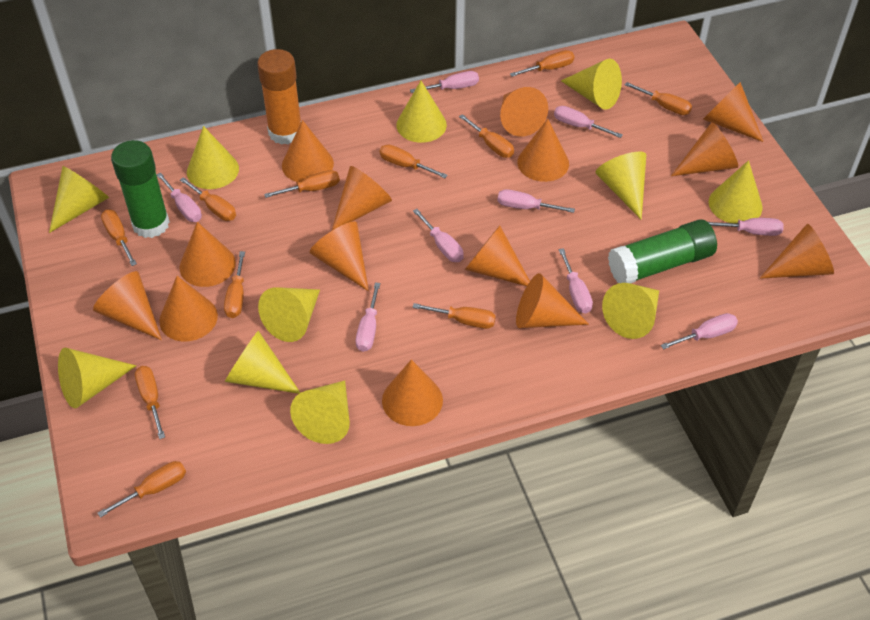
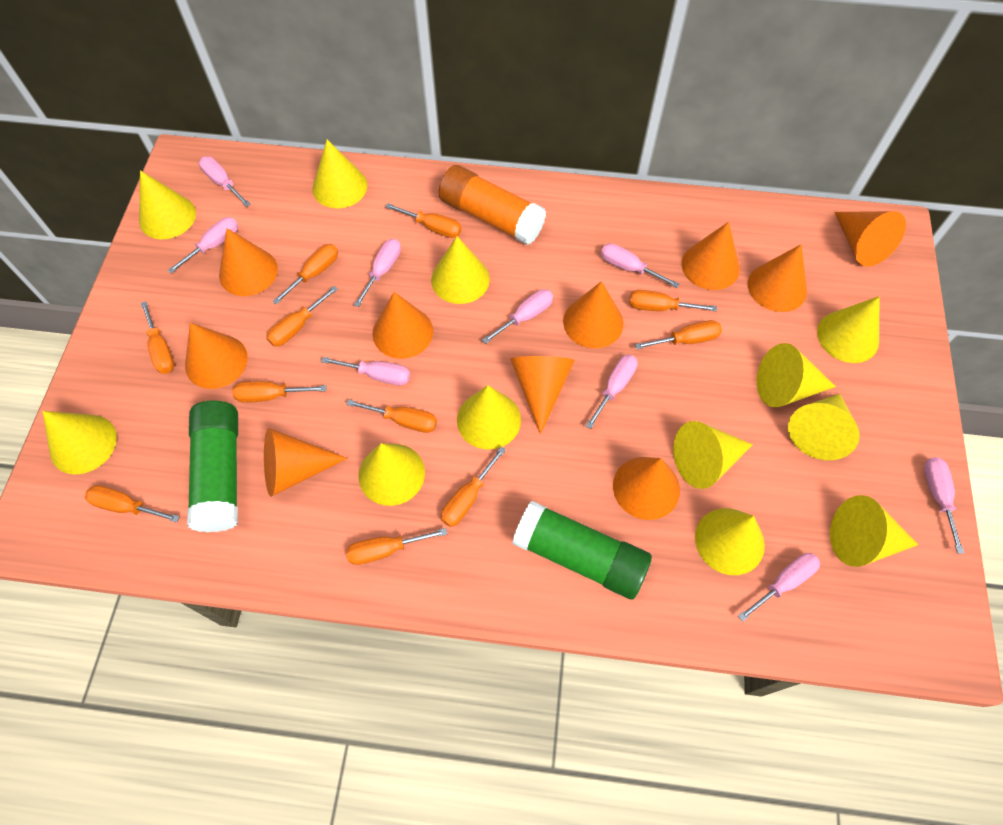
orange cone: [93,271,162,340] [159,276,218,342] [179,222,236,287] [282,120,334,182] [310,221,369,291] [332,166,392,230] [382,359,443,426] [465,226,530,286] [500,87,548,137] [516,273,589,328] [517,119,569,182] [671,122,738,176] [703,82,764,142] [760,224,834,279] = 14 -> [185,323,248,389] [219,228,278,296] [264,428,348,497] [373,292,433,359] [510,356,575,434] [563,281,623,348] [613,457,680,520] [682,222,740,290] [748,244,807,312] [835,211,906,267] = 10
yellow cone: [49,166,109,233] [58,348,137,408] [187,126,239,189] [225,331,300,394] [258,287,320,342] [290,380,350,444] [396,81,447,143] [561,59,622,110] [595,151,647,220] [602,283,659,339] [708,160,763,224] = 11 -> [42,411,117,474] [139,170,196,239] [312,139,367,208] [358,443,425,506] [431,236,490,304] [457,385,521,450] [673,421,753,489] [695,508,765,575] [757,343,836,407] [788,394,860,460] [817,296,879,363] [830,495,918,567] = 12

